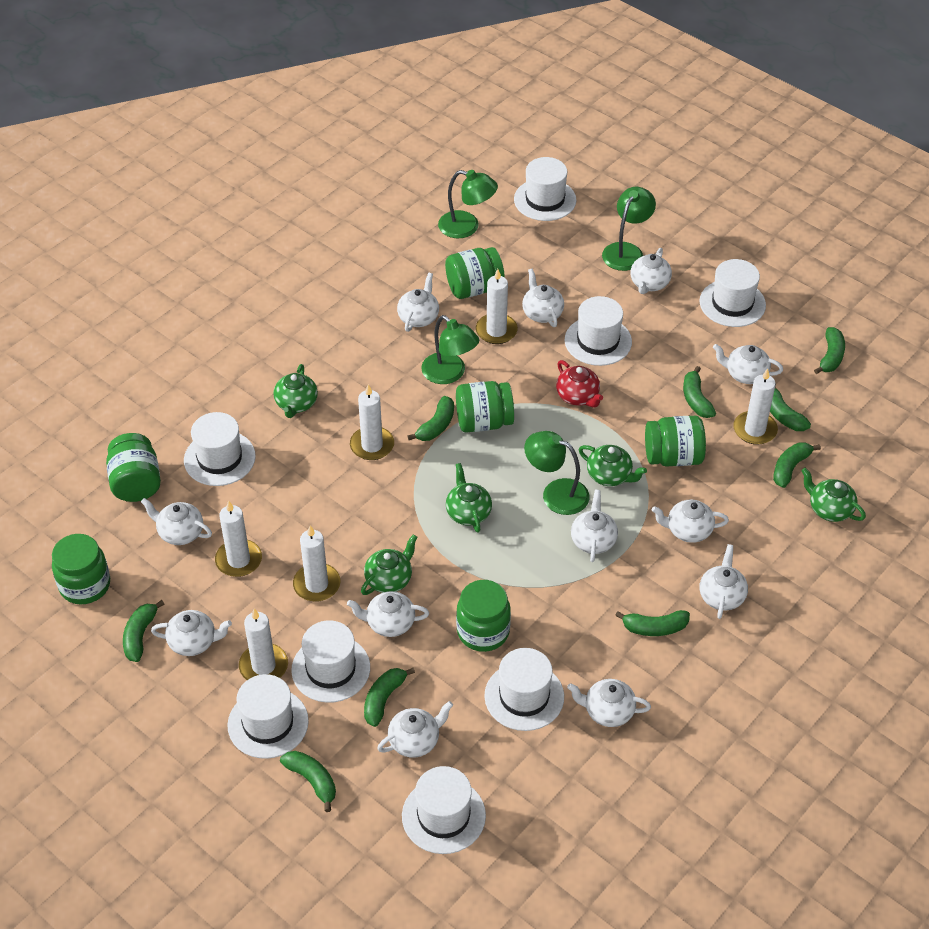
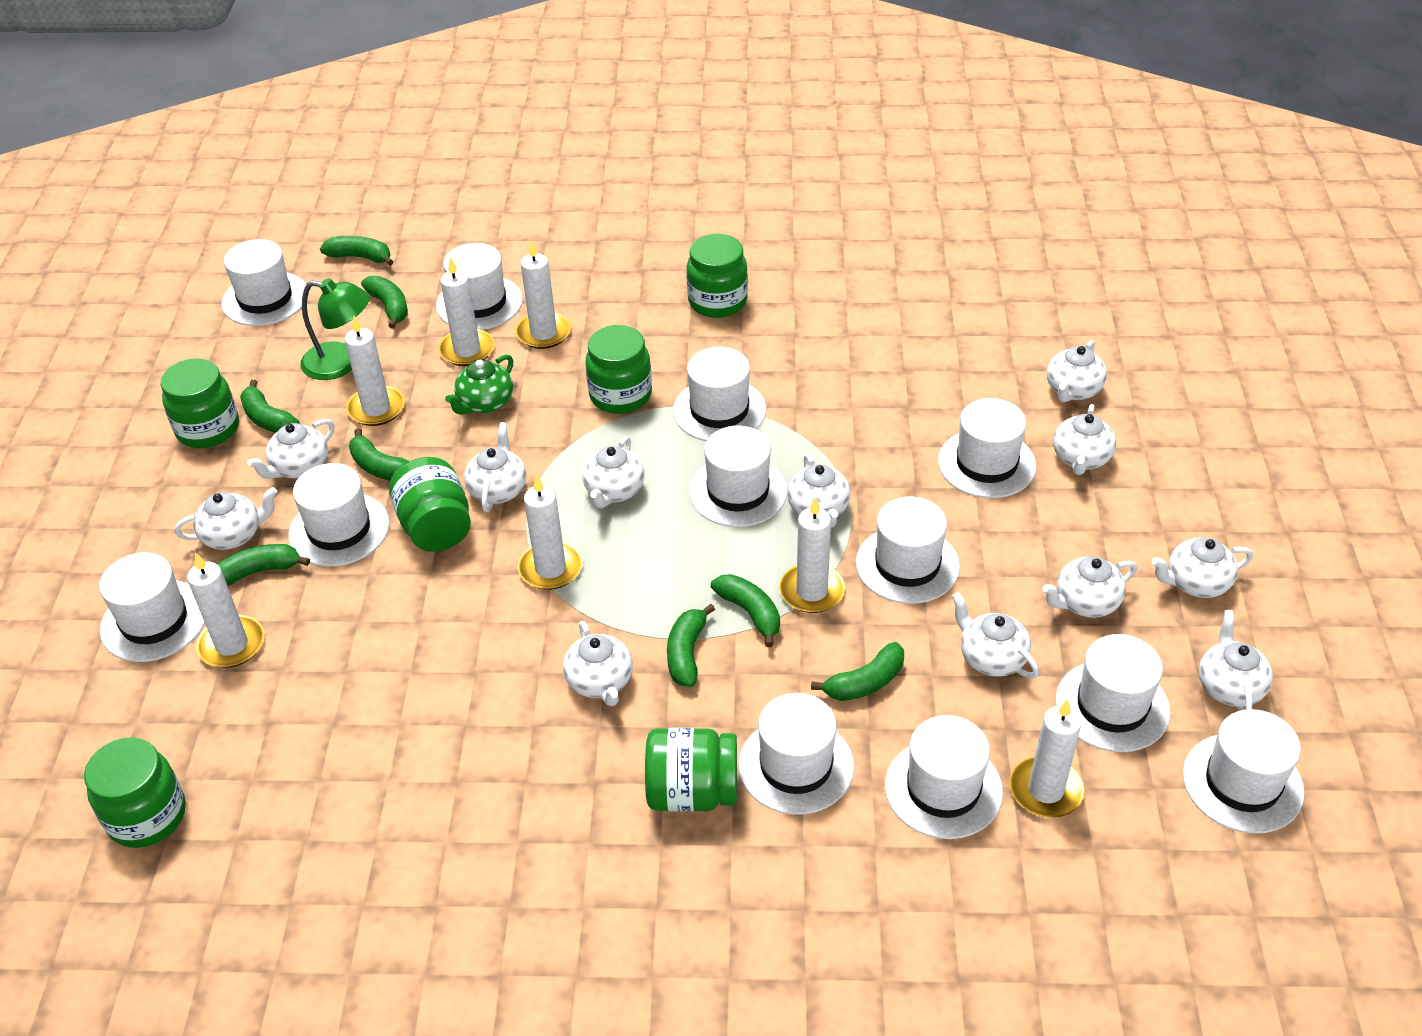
green banana: [123,600,164,662] [280,751,336,812] [364,668,415,727] [408,396,454,441] [615,610,690,636] [683,366,716,418] [770,385,811,431] [773,442,821,488] [814,327,845,374] = 9 -> [217,544,310,586] [240,380,299,433] [320,236,394,266] [349,428,409,481] [361,276,408,329] [667,604,715,687] [711,574,780,647] [811,642,904,701] = 8
green lamp: [421,315,479,384] [438,170,498,238] [524,431,589,515] [602,187,656,271] = 4 -> [300,278,370,380] = 1
green teapot: [274,364,318,418] [361,534,417,595] [446,463,492,533] [579,445,647,486] [801,468,866,522] = 5 -> [445,354,513,415] = 1
red teapot: [556,360,603,408] = 1 -> none = 0
white candle: [215,500,262,577] [239,609,288,680] [293,526,340,602] [350,384,394,460] [476,269,518,344] [733,368,778,445] = 6 -> [187,552,264,668] [345,316,405,426] [438,257,494,366] [516,240,571,349] [518,475,582,590] [779,497,845,613] [1010,699,1085,818] = 7
white hat: [184,412,256,486] [227,674,309,759] [291,620,370,703] [402,766,486,854] [484,648,564,731] [514,157,576,221] [565,296,632,366] [700,259,766,327] = 8 -> [99,552,205,662] [221,239,308,326] [288,463,389,567] [436,243,523,330] [673,347,766,441] [689,426,787,527] [739,693,854,815] [856,497,960,604] [885,715,1003,839] [938,398,1036,498] [1056,634,1170,752] [1183,709,1305,834] = 12

